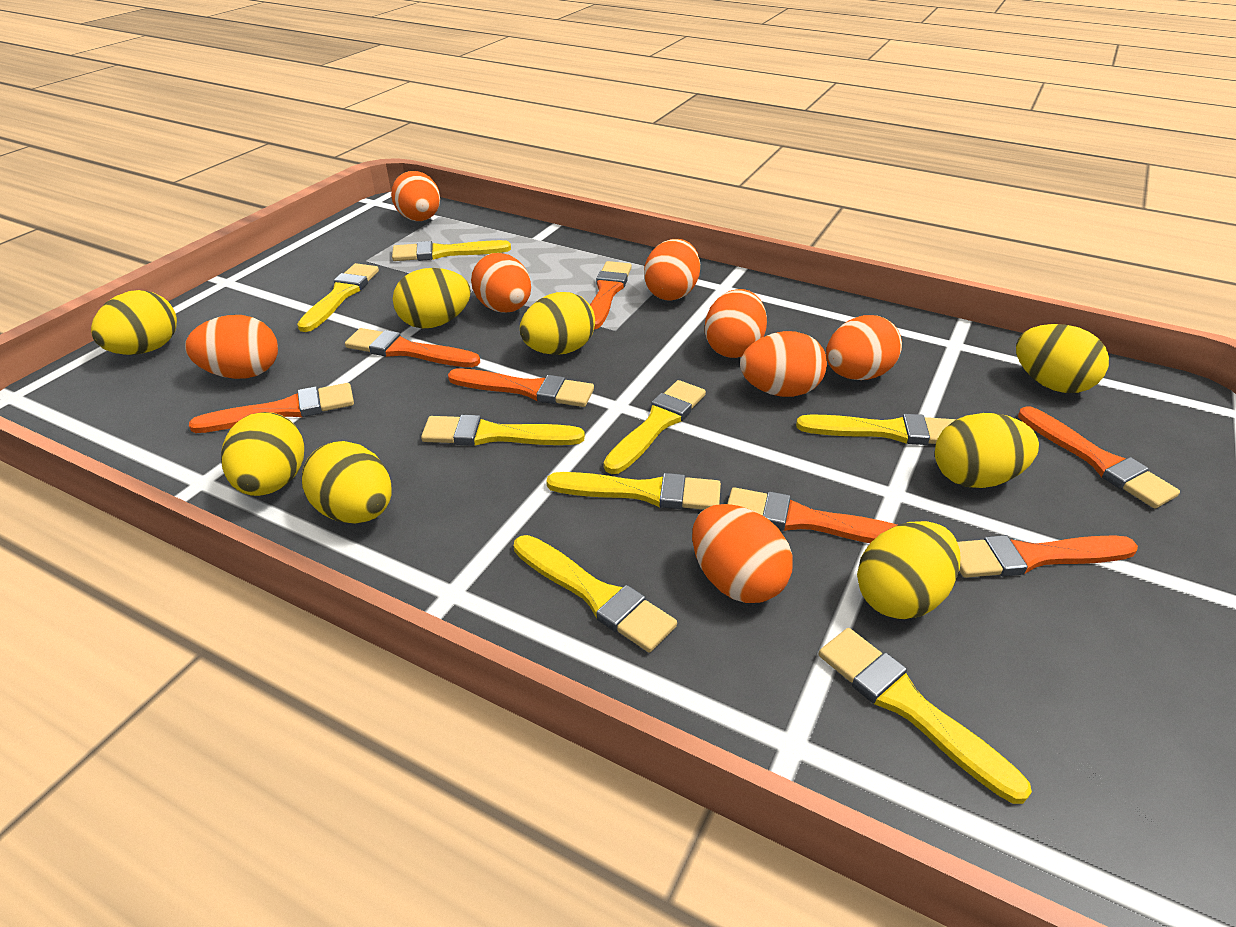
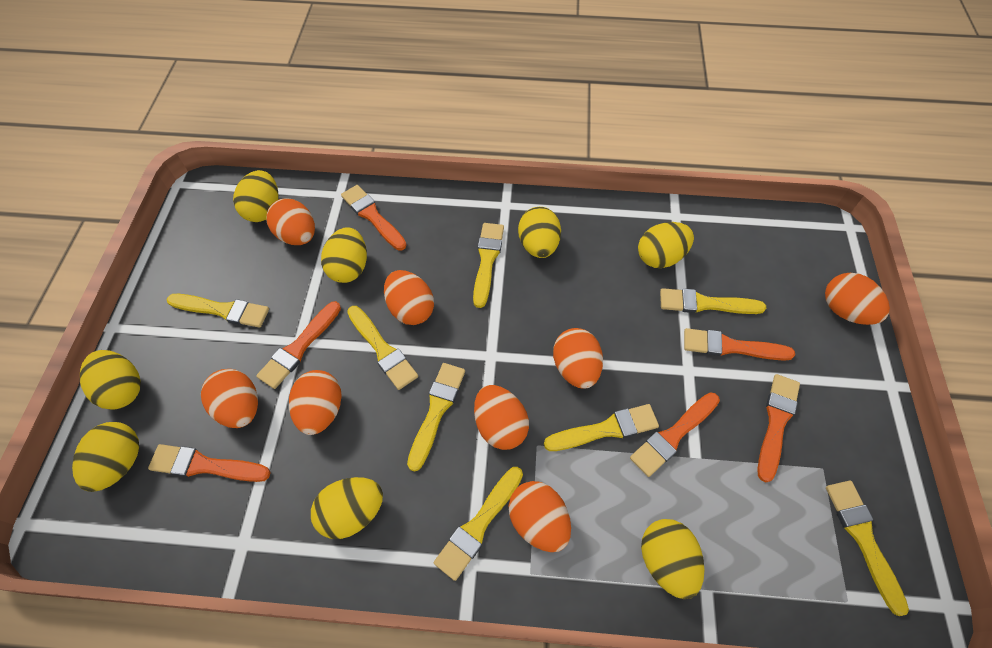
orange brush: [189,383,354,433] [345,328,480,367] [448,369,594,407] [590,261,632,330] [727,487,897,543] [957,535,1138,578] [1018,406,1180,508] = 7 -> [148,444,271,482] [256,301,341,389] [341,185,406,250] [630,392,720,477] [684,328,795,361] [757,374,800,482] = 6

